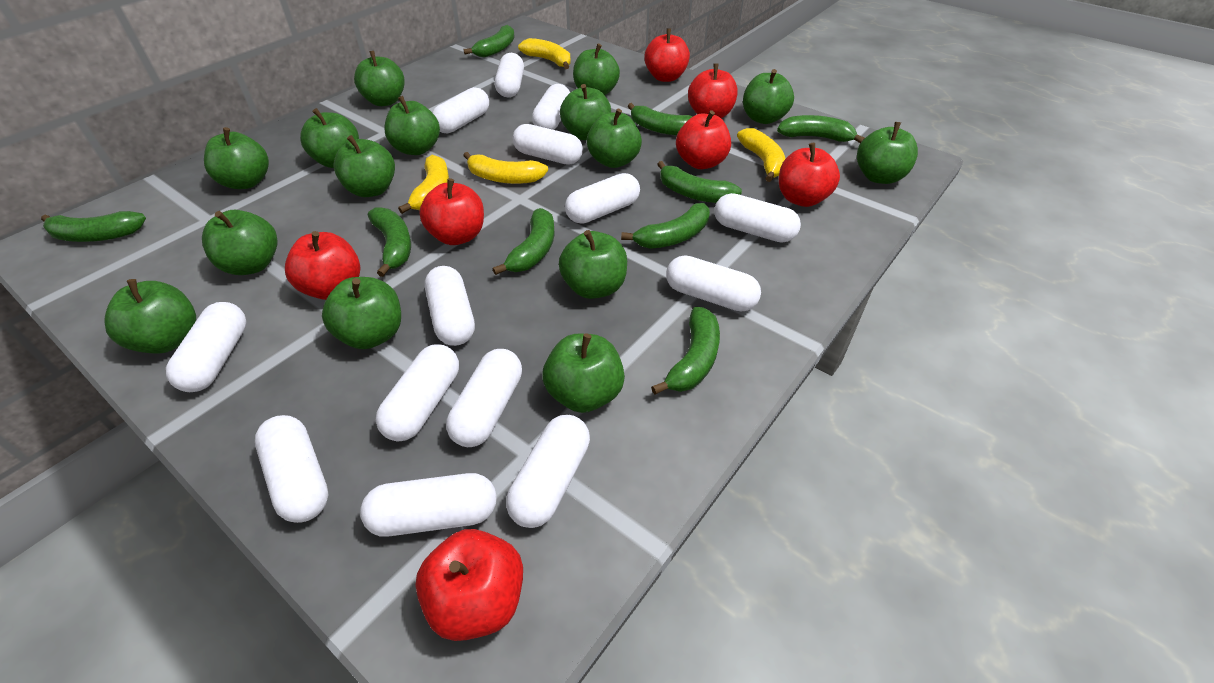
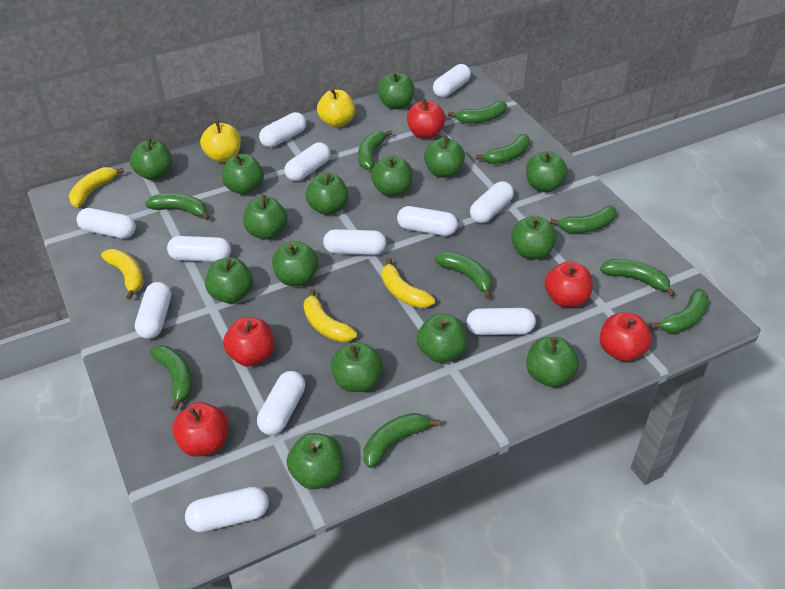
green banana: [41,211,146,242] [368,207,411,277] [464,25,515,58] [492,208,554,275] [621,203,710,249] [628,103,693,135] [651,307,720,395] [657,161,742,203] [777,115,865,143] = 9 -> [145,193,210,220] [150,345,193,411] [358,130,392,170] [363,413,440,468] [435,251,492,299] [448,101,507,124] [476,134,530,164] [550,206,617,233] [600,259,675,297] [650,288,709,333] = 10
red apple: [285,231,360,300] [415,529,523,641] [419,178,484,245] [644,29,690,82] [676,110,731,169] [688,63,738,118] [779,143,840,207] = 7 -> [172,402,229,457] [223,317,274,366] [407,98,446,139] [545,261,593,307] [600,313,652,362] = 5
white capsule: [166,302,246,392] [255,415,329,523] [360,473,497,537] [376,344,459,441] [425,266,475,346] [432,87,489,133] [446,349,522,447] [495,53,524,97] [506,415,590,528] [513,124,583,165] [532,84,570,130] [565,173,640,224] [666,255,761,312] [714,193,801,243] = 14 -> [77,208,136,239] [135,282,171,339] [167,236,231,262] [185,487,269,532] [257,371,305,435] [259,112,306,147] [285,142,330,181] [323,229,386,255] [397,206,458,236] [433,64,471,97] [467,308,536,335] [470,181,514,223] = 12
yellow apple: none = 0 -> [200,120,241,162] [317,88,355,128] = 2

